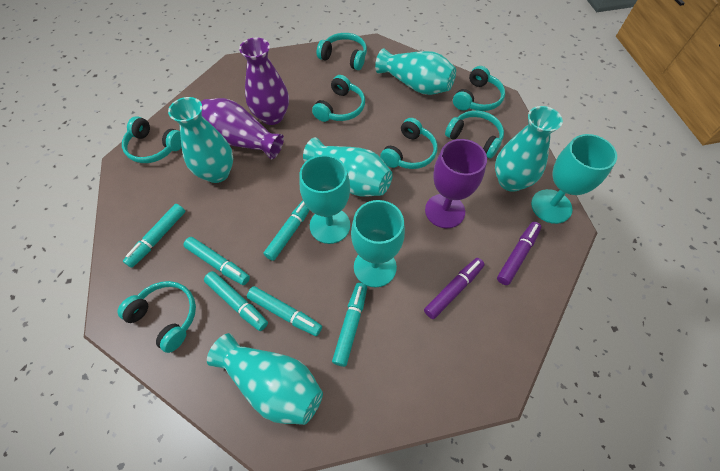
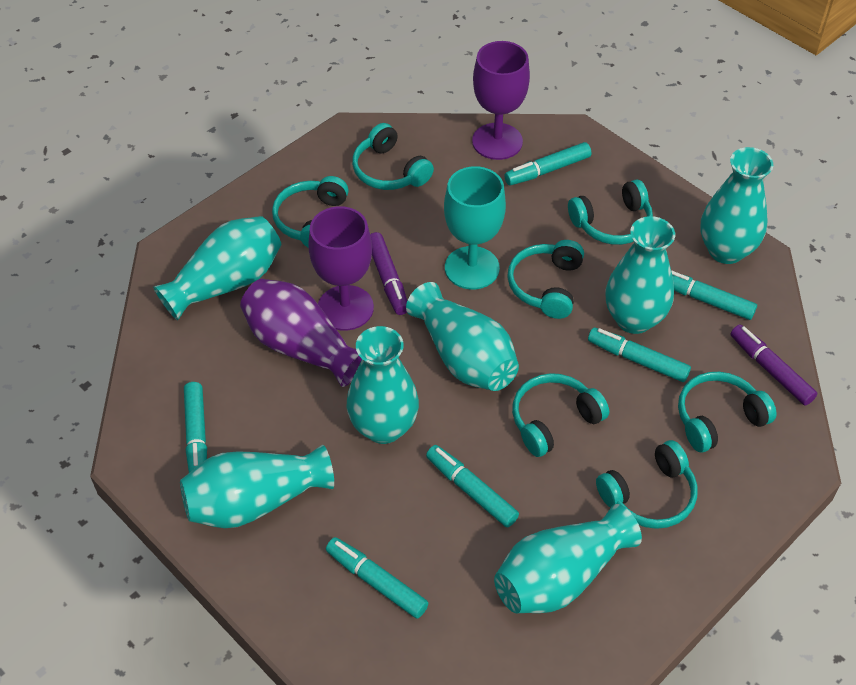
purple goblet: [425,139,487,228] = 1 -> [308,206,374,331] [472,41,530,160] = 2
purple vase: [201,98,284,159] [239,38,289,125] = 2 -> [240,279,362,387] = 1
turquoise goblet: [299,155,350,244] [351,200,405,287] [531,134,617,224] = 3 -> [444,166,506,289] = 1
turquoise vase: [168,97,233,183] [207,333,323,425] [303,137,393,197] [375,48,456,95] [495,106,563,192] = 5 -> [153,216,281,320] [180,445,334,528] [346,326,419,444] [406,282,519,391] [494,504,642,613] [606,216,675,334] [701,147,773,264] = 7

